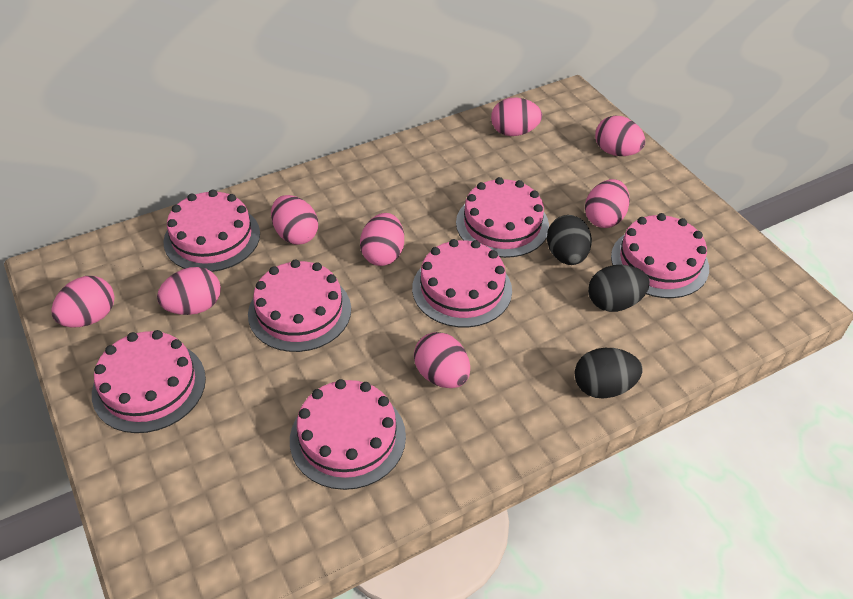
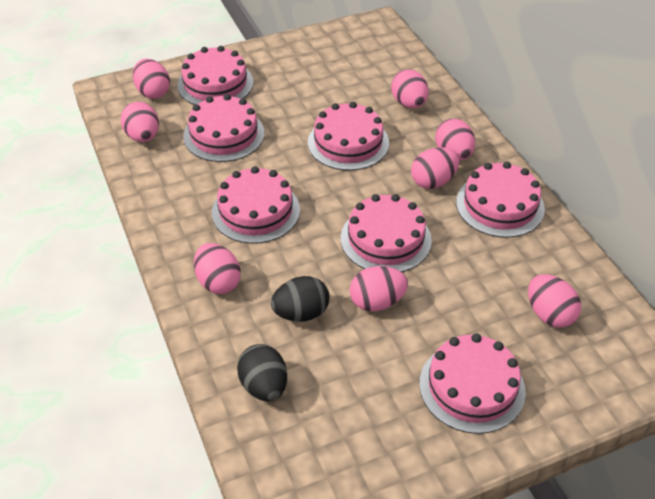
black egg: [547,215,592,265] [575,348,643,399] [588,265,650,312] = 3 -> [237,344,287,401] [271,276,329,322] = 2

